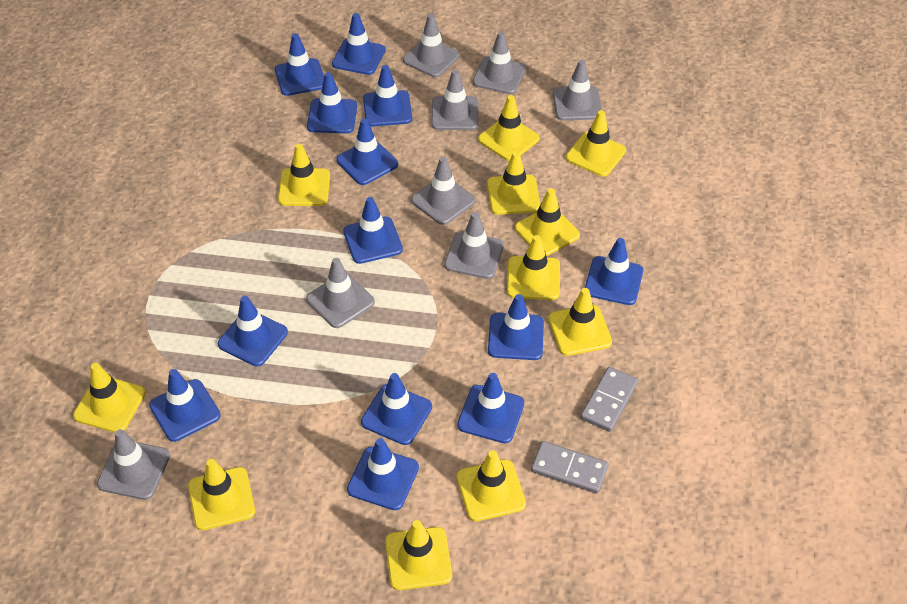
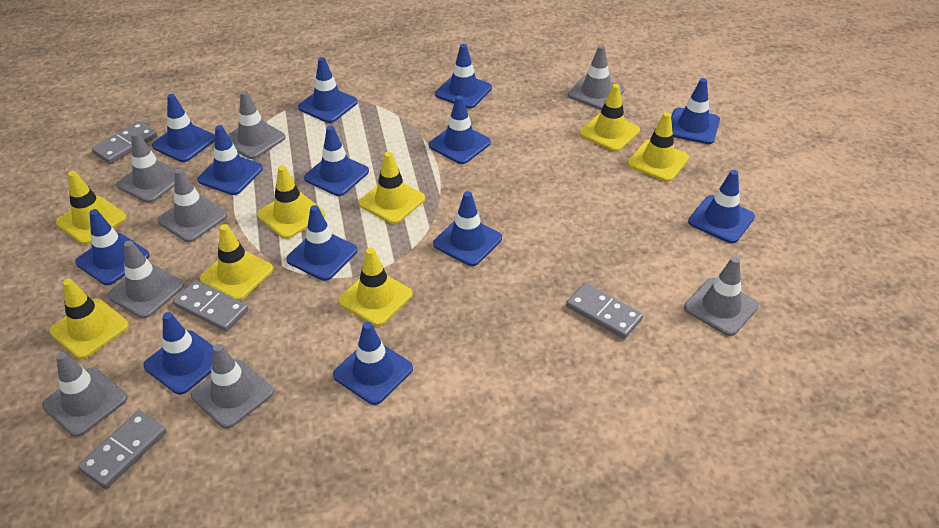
grey domino: [531,441,609,493] [580,367,638,432] = 2 -> [78,411,166,489] [92,121,157,164] [173,280,248,332] [566,283,643,339] = 4
yellow traffic cone: [73,363,146,433] [188,459,255,530] [278,144,330,206] [385,520,452,590] [456,450,526,522] [478,95,540,161] [487,151,540,215] [507,235,560,300] [515,188,580,256] [548,288,612,356] [566,110,626,177] = 11 -> [49,279,129,359] [56,171,127,245] [200,224,273,301] [257,165,325,239] [338,248,413,326] [359,152,425,224] [580,84,640,152] [627,112,689,182] = 8

